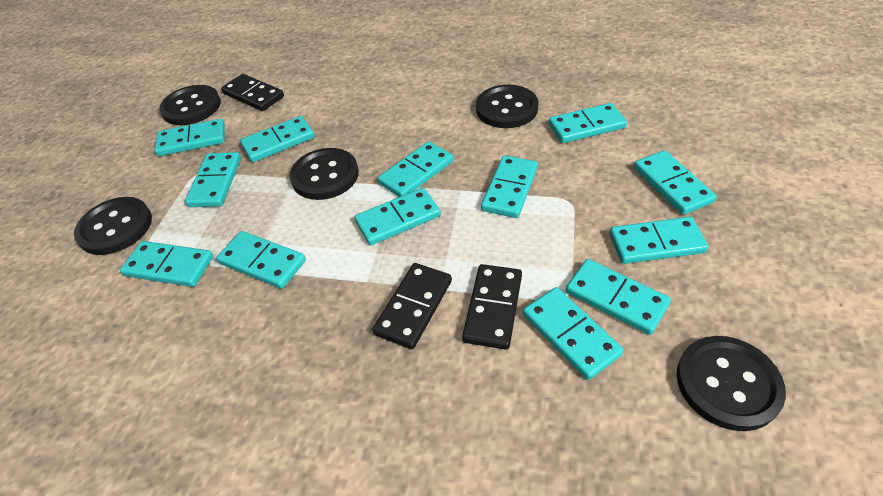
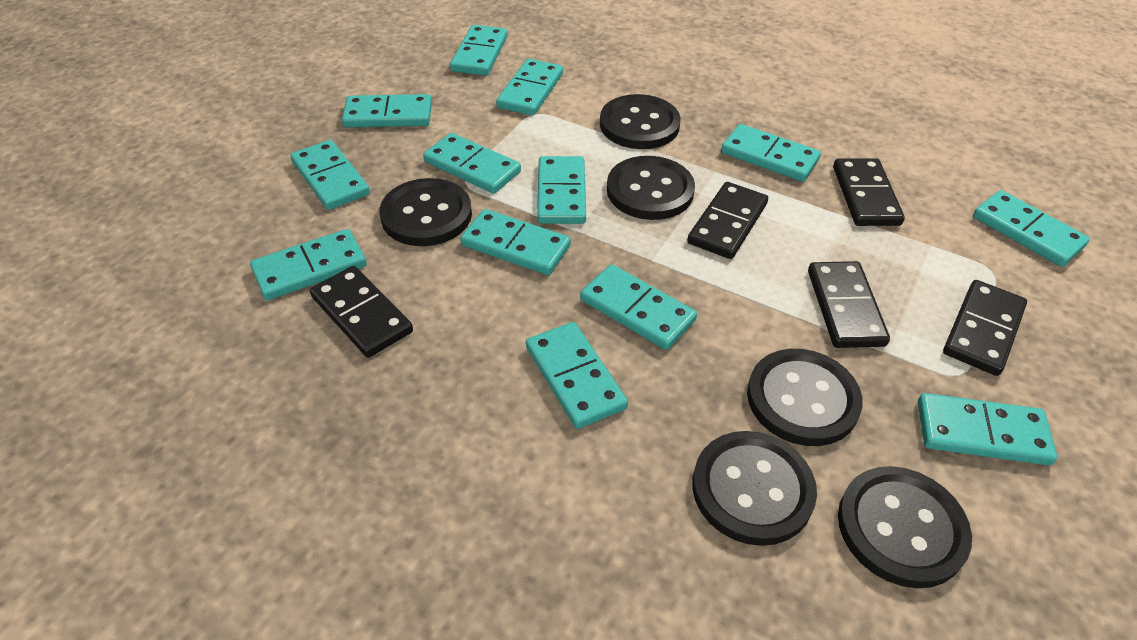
black button: [74,197,152,255] [159,85,221,125] [290,148,359,200] [476,85,539,128] [676,336,786,431] = 5 -> [380,178,472,246] [600,94,681,149] [607,156,695,220] [692,431,817,546] [747,349,863,446] [838,466,972,588] = 6
black domino: [221,74,284,111] [373,263,452,349] [462,264,522,350] = 3 -> [310,266,413,358] [687,182,768,259] [808,261,890,348] [833,158,905,226] [943,280,1027,376] = 5

